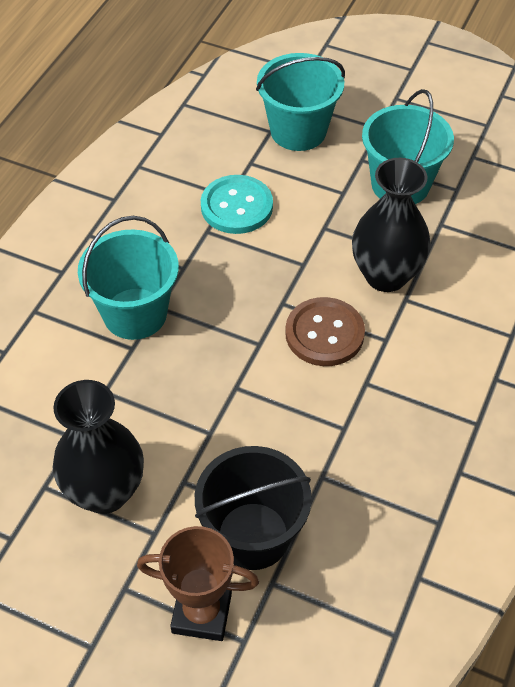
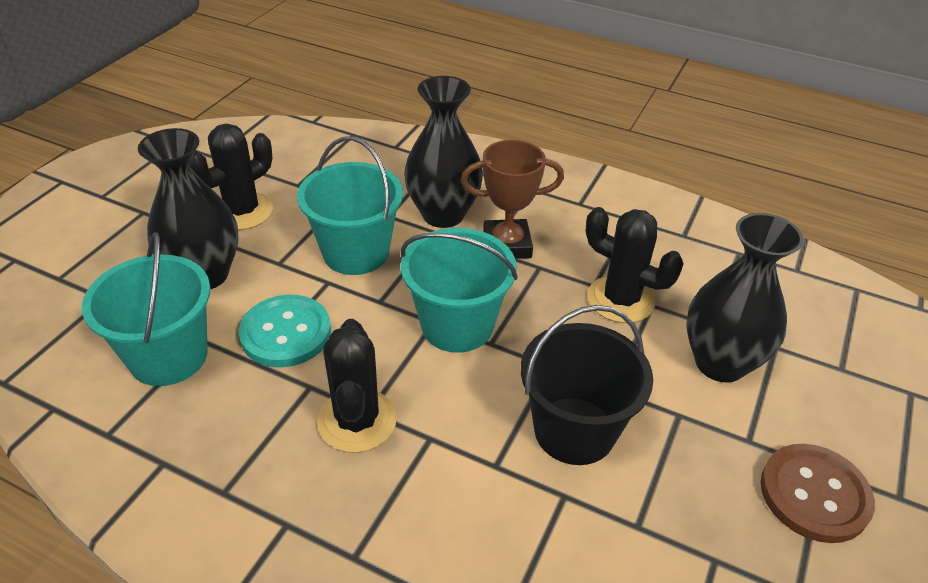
black cactus: none = 0 -> [190,124,273,230] [317,319,397,453] [586,207,684,323] = 3
black vase: [53,380,144,514] [352,158,431,292] = 2 -> [138,128,239,289] [404,76,483,228] [686,213,804,383] = 3

